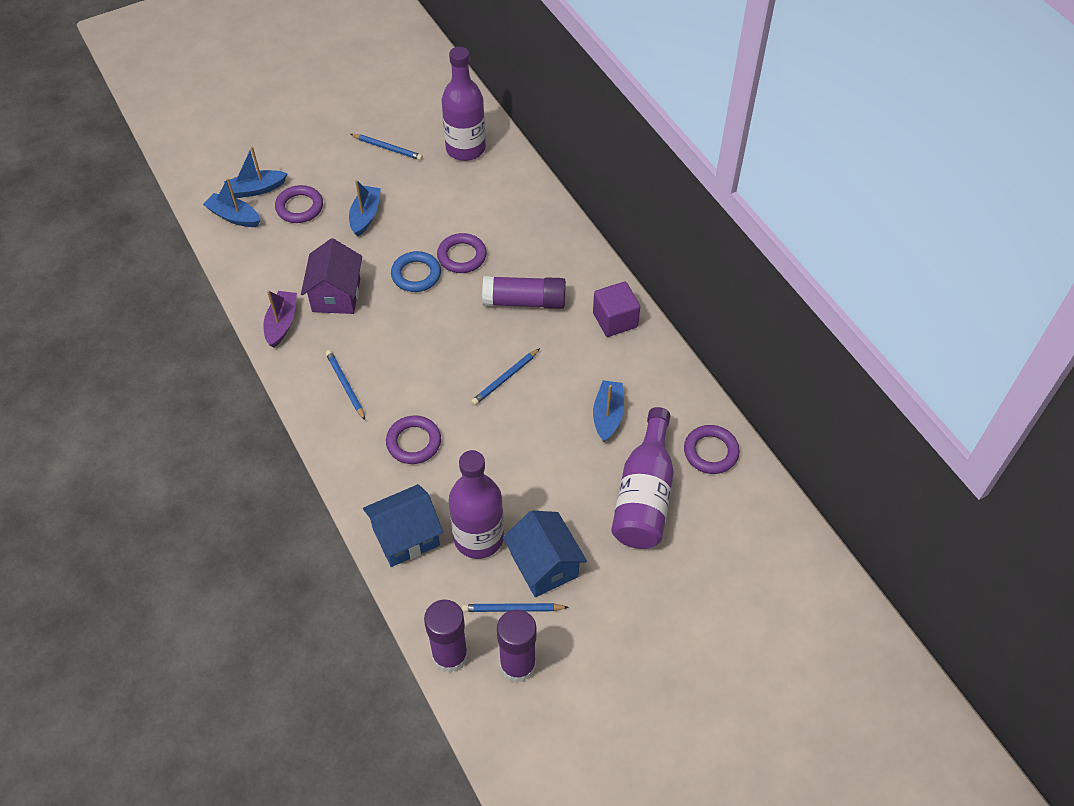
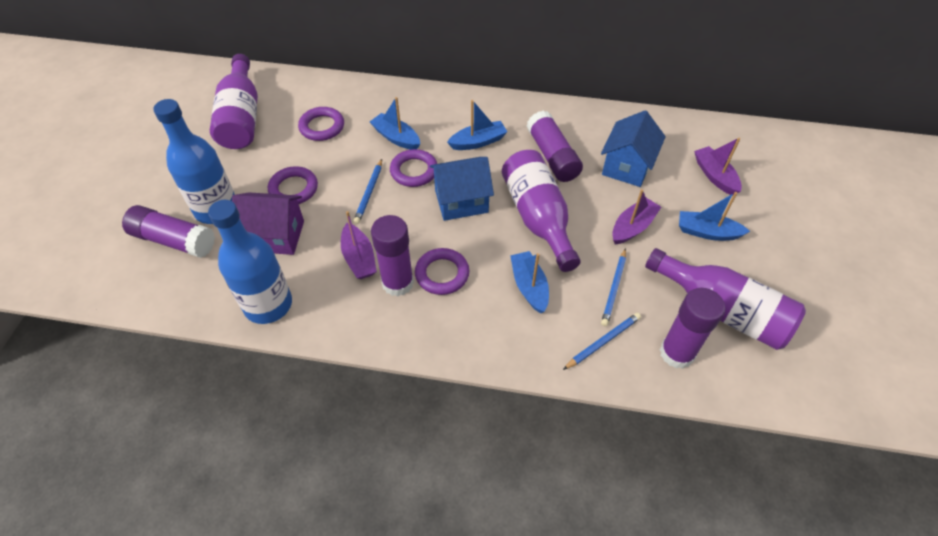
blue bottle: none = 0 -> [153,99,235,224] [208,200,292,324] = 2
blue pencil: [325,350,365,420] [351,134,423,160] [462,603,569,612] [471,348,540,405] = 4 -> [353,159,382,224] [563,313,641,370] [601,248,626,326] = 3
blue ring: [391,251,441,292] = 1 -> none = 0
purple boat: [263,290,297,348] = 1 -> [341,211,377,279] [612,189,661,245] [694,138,742,196] = 3
purple cube: [593,282,640,337] = 1 -> none = 0
purple glue stick: [424,600,468,673] [482,276,566,309] [497,609,536,683] = 3 -> [122,205,215,258] [371,215,414,296] [527,110,583,182] [660,288,725,369] = 4

